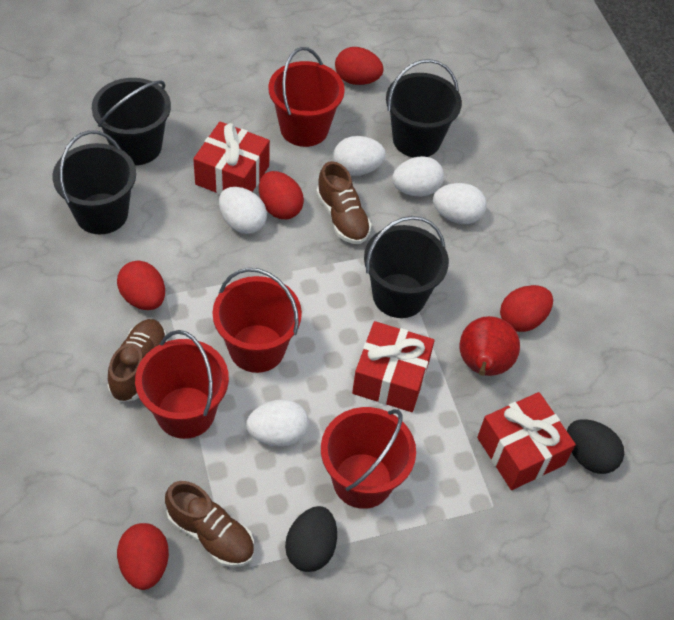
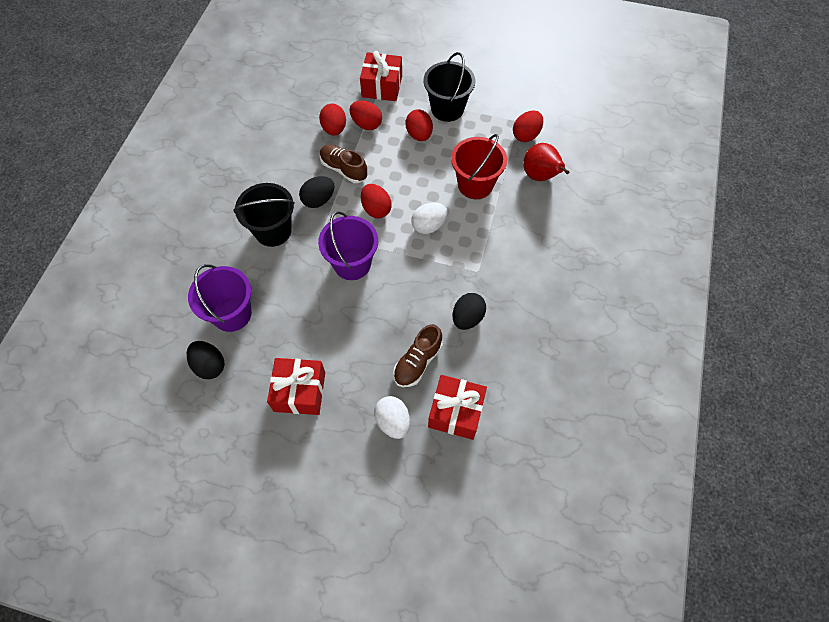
black bucket: [53,130,136,234] [92,78,171,165] [364,216,449,318] [386,59,462,158] = 4 -> [233,183,295,247] [424,52,475,122] = 2
black egg: [285,506,337,572] [567,419,624,474] = 2 -> [187,341,225,379] [299,176,334,208] [453,293,486,330] = 3
brown shoe: [108,319,167,402] [165,481,254,567] [316,161,371,244] = 3 -> [320,145,368,183] [393,324,443,387] = 2
purple bucket: none = 0 -> [188,264,252,332] [318,211,378,280] = 2
red bucket: [135,330,229,439] [212,268,302,373] [268,47,345,147] [321,407,416,509] = 4 -> [451,134,507,199] = 1
white egg: [219,187,267,234] [246,399,309,447] [333,136,386,176] [392,156,444,197] [433,183,487,224] = 5 -> [374,396,410,439] [411,203,448,234] = 2

